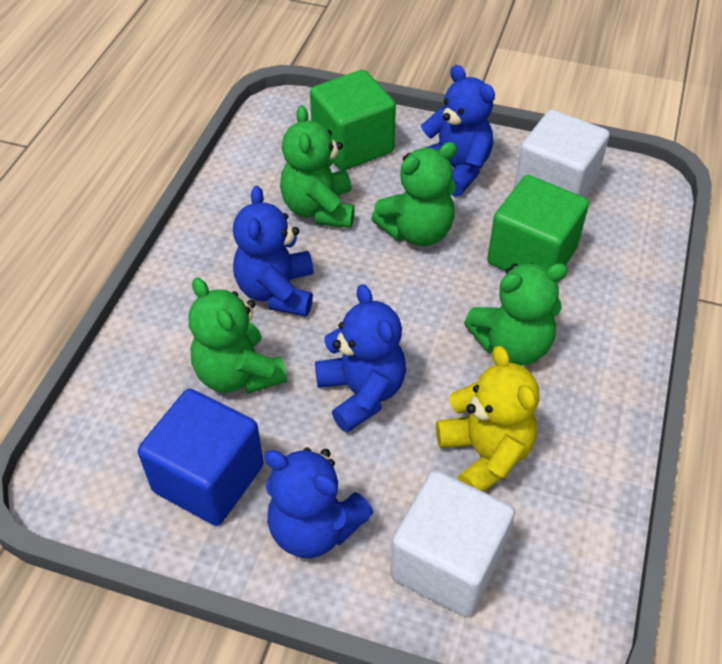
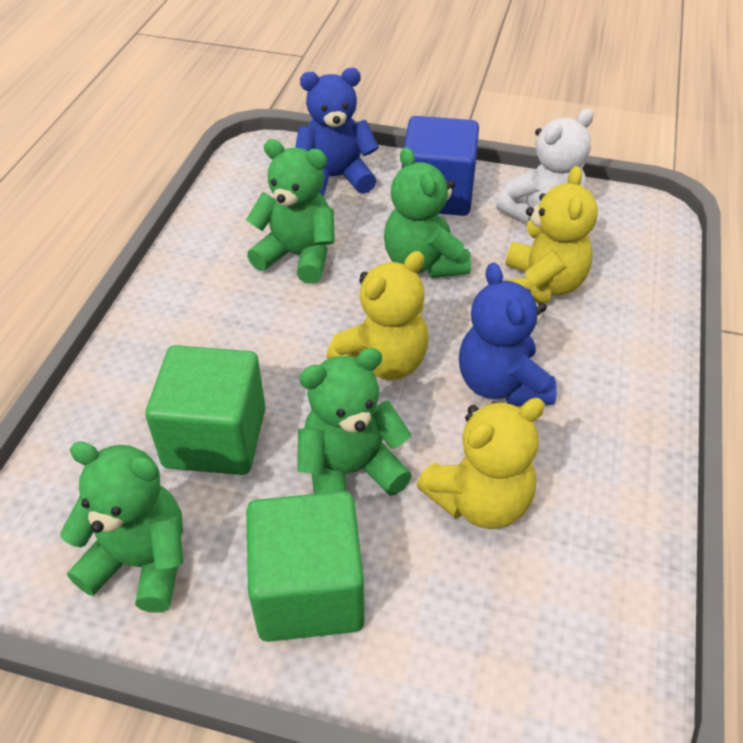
blue teddy bear: [233,186,314,317] [264,447,374,558] [315,284,406,433] [421,65,495,197] = 4 -> [295,68,379,196] [459,263,557,406] = 2
white cube: [390,470,515,617] [514,109,610,197] = 2 -> none = 0
white teddy bear: none = 0 -> [496,108,594,223] = 1
yellow teddy bear: [436,346,539,492] = 1 -> [326,251,428,380] [417,398,545,529] [505,166,598,304] = 3

